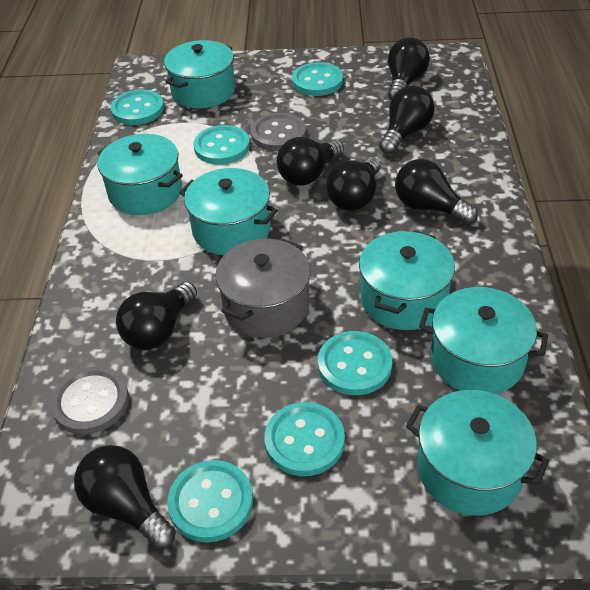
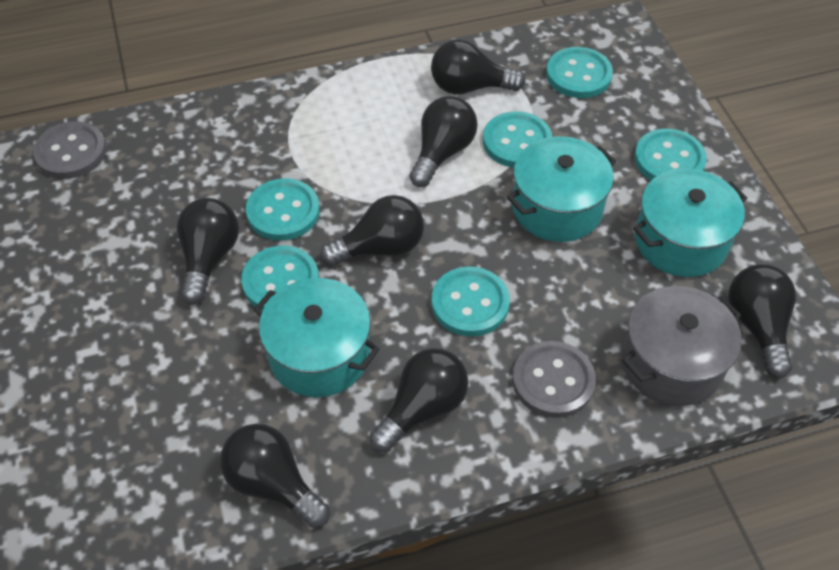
turquoise pot: [97,134,183,215] [164,40,235,109] [179,168,278,255] [359,230,455,330] [406,390,549,516] [419,287,548,394] = 6 -> [253,278,380,397] [507,136,616,242] [633,169,748,277] = 3

